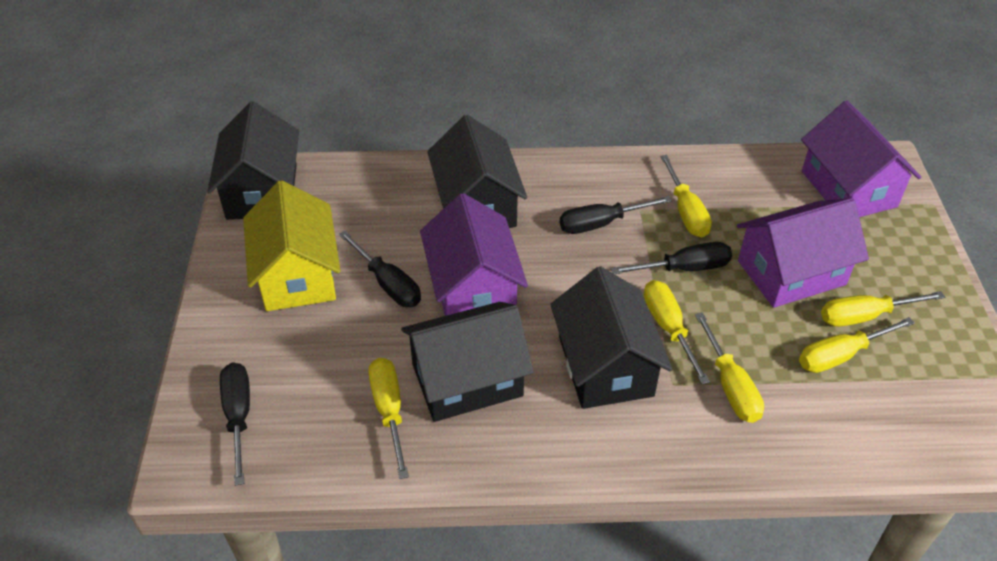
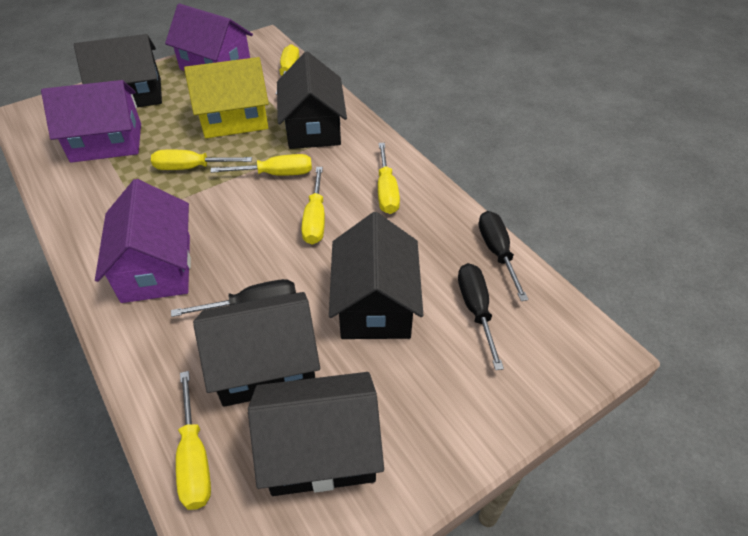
black house: [207,102,299,220] [401,302,534,422] [427,115,527,228] [550,266,673,409] = 4 -> [74,34,162,108] [193,292,320,407] [248,372,384,496] [277,52,347,149] [329,212,423,339] = 5
black screwdriver: [220,363,250,486] [339,231,421,307] [560,196,672,234] [611,242,732,274] = 4 -> [171,279,296,317] [458,263,504,370] [479,211,529,301] = 3

